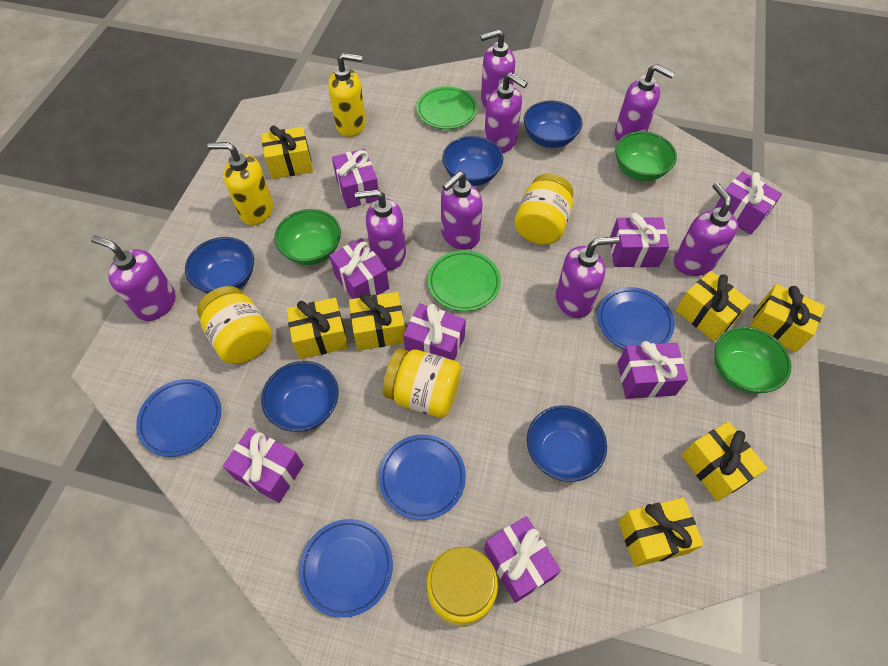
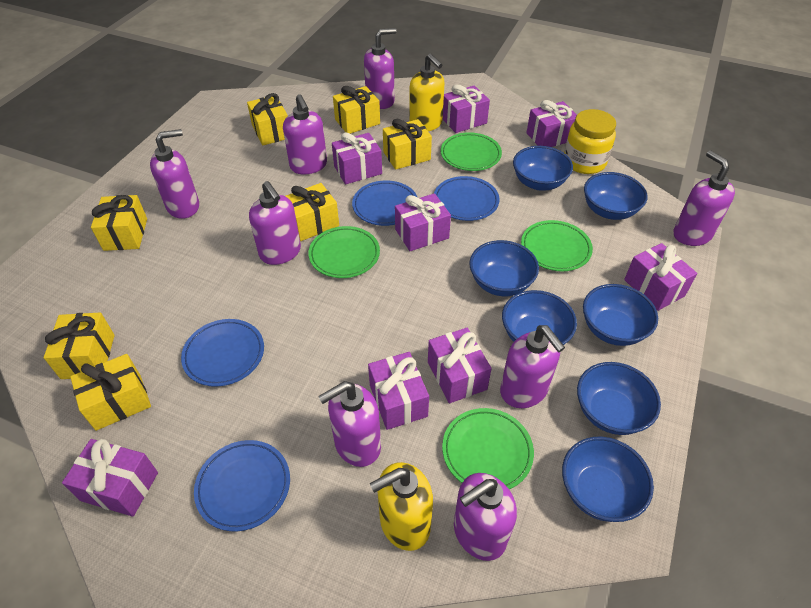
blue bowl: [185,237,254,294] [261,361,339,432] [442,136,503,186] [524,100,582,148] [527,405,607,482] = 5 -> [469,240,539,296] [502,290,577,345] [513,146,573,191] [562,436,654,522] [577,362,661,435] [583,284,658,346] [584,172,648,220] = 7
green bowl: [274,209,341,265] [615,131,677,181] [714,326,791,394] = 3 -> none = 0
green plate: [416,86,477,129] [428,250,501,311] = 2 -> [308,226,380,278] [440,132,502,171] [442,408,534,489] [521,220,593,271] = 4
yellow jar: [197,286,272,364] [383,348,461,418] [427,547,498,627] [514,174,573,245] = 4 -> [564,109,616,174] = 1

